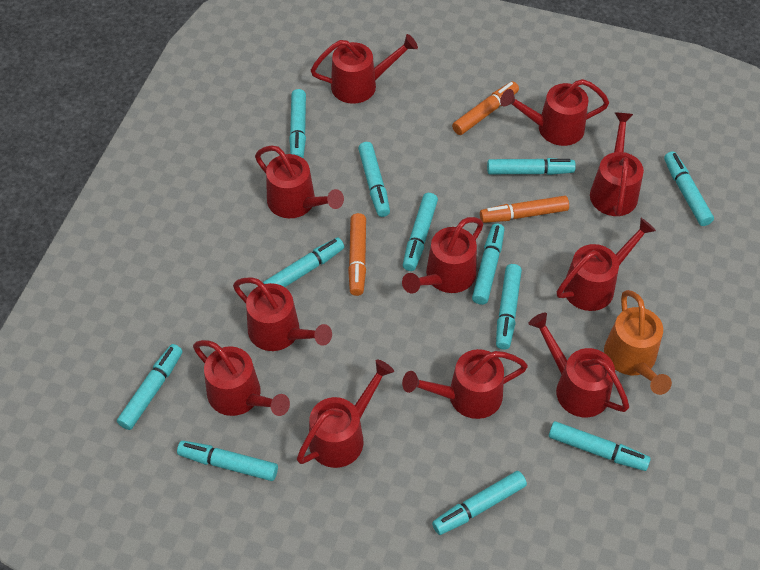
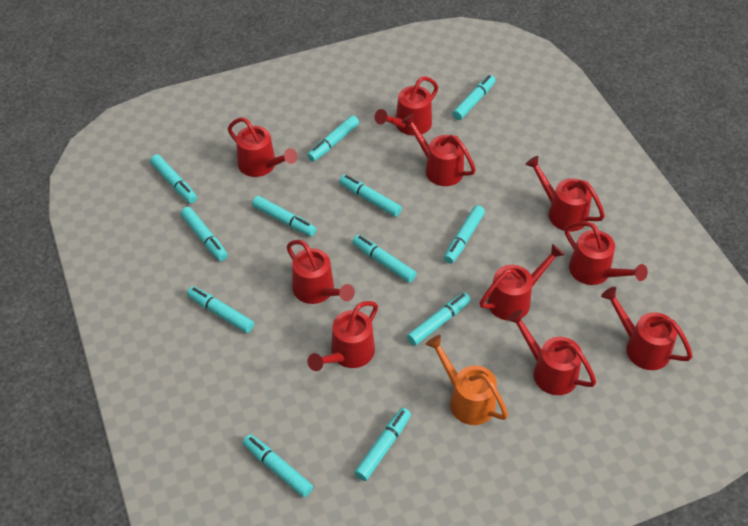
orange marker: [348,213,366,296] [452,81,519,135] [480,196,569,223] = 3 -> none = 0
red watering can: [193,340,290,416] [233,277,332,351] [255,145,344,218] [297,359,394,468] [311,34,418,104] [402,217,483,294] [402,349,528,419] [500,79,609,146] [528,313,629,417] [557,218,656,311] [590,112,644,216] = 11 -> [228,118,297,177] [286,240,355,304] [308,301,378,371] [375,76,438,136] [401,113,476,186] [480,244,565,321] [507,310,596,395] [525,156,605,232] [565,221,648,285] [601,287,693,370] = 10

